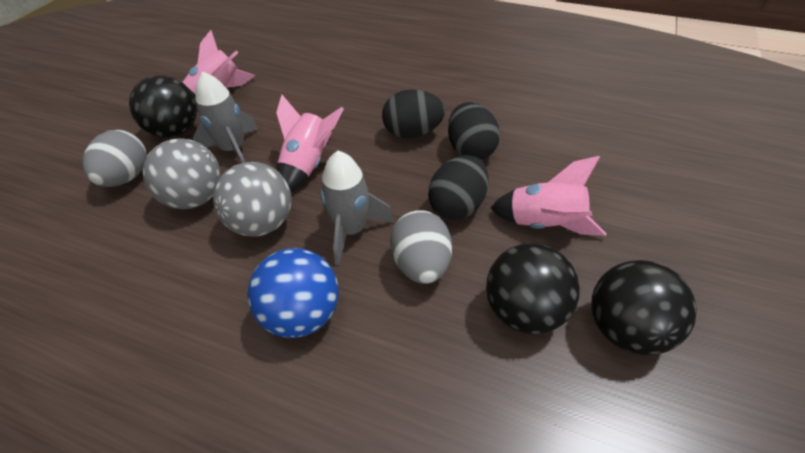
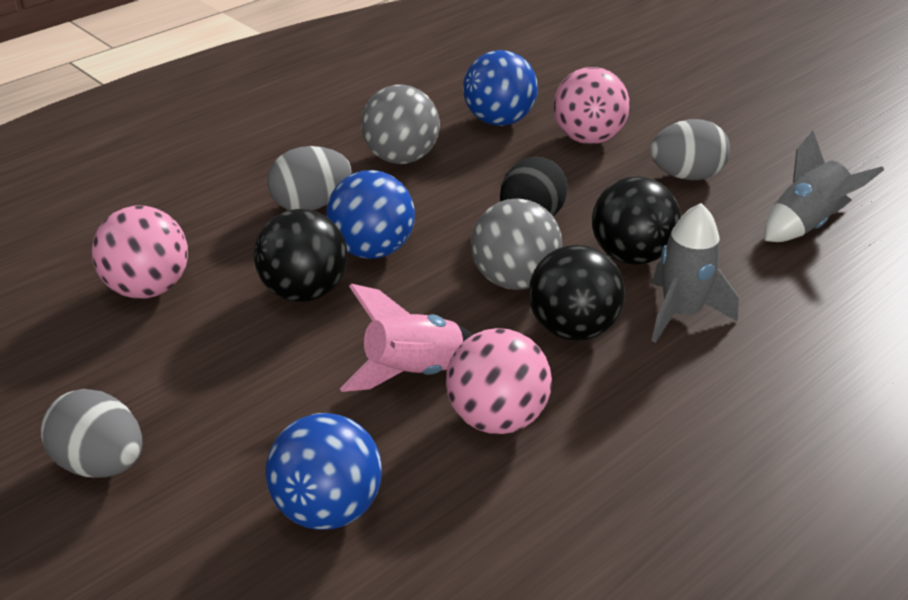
black egg: [382,90,445,139] [428,155,489,220] [448,102,500,160] = 3 -> [500,157,568,216] = 1
blue ball: [247,248,339,338] = 1 -> [265,413,382,530] [326,170,415,259] [463,50,538,126] = 3
grey egg: [83,130,147,187] [390,210,452,284] = 2 -> [40,389,142,478] [267,146,351,211] [650,119,730,180] = 3
pink ball: none = 0 -> [92,206,188,299] [446,328,552,434] [553,67,630,144] = 3
pink rocket: [182,30,255,105] [276,95,344,191] [490,156,606,236] = 3 -> [340,284,473,392] = 1

